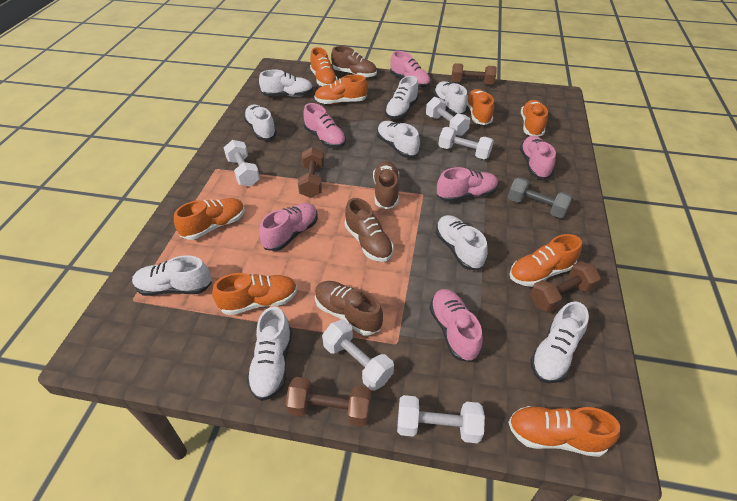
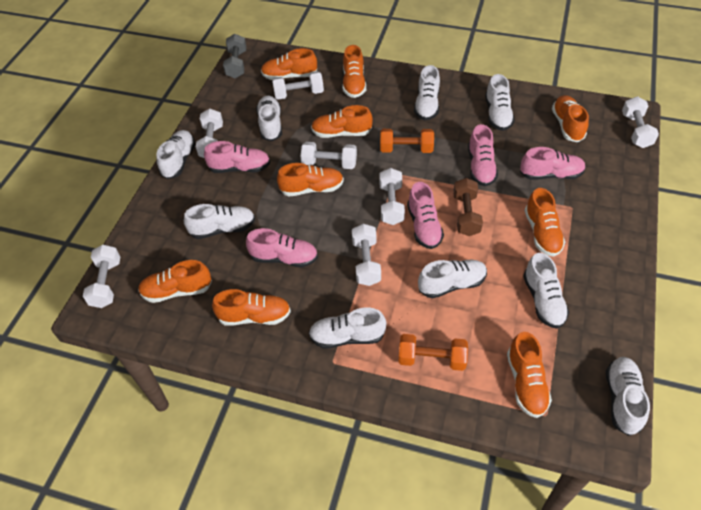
brown dumbbell: [285,377,371,427] [298,147,324,198] [451,63,497,85] [530,261,601,313] = 4 -> [453,178,483,236] = 1
brown shoe: [315,281,383,336] [331,46,377,78] [345,198,393,262] [373,161,399,209] = 4 -> none = 0
orange dumbbell: none = 0 -> [380,129,434,153] [398,334,468,371] = 2
orange shoe: [174,198,245,240] [212,273,298,315] [310,47,338,86] [314,75,368,104] [467,89,494,125] [508,406,620,457] [509,234,582,287] [521,100,548,137] = 8 -> [138,260,212,303] [212,289,291,326] [261,48,317,80] [277,163,344,196] [311,105,373,138] [343,45,366,98] [507,332,552,418] [525,188,565,257] [552,95,589,142] = 9
pink shoe: [259,203,318,251] [303,103,346,148] [390,51,430,88] [429,289,483,362] [437,167,498,202] [520,136,556,179] = 6 -> [204,141,270,173] [246,228,318,267] [407,182,444,249] [468,124,498,186] [520,147,586,180] = 5
white dumbbell: [223,140,260,186] [322,320,394,390] [397,395,485,443] [426,97,470,136] [438,127,494,159] = 5 -> [83,245,120,308] [196,109,223,158] [272,71,324,100] [301,142,357,169] [352,224,381,286] [379,168,405,225] [622,96,659,148] = 7

